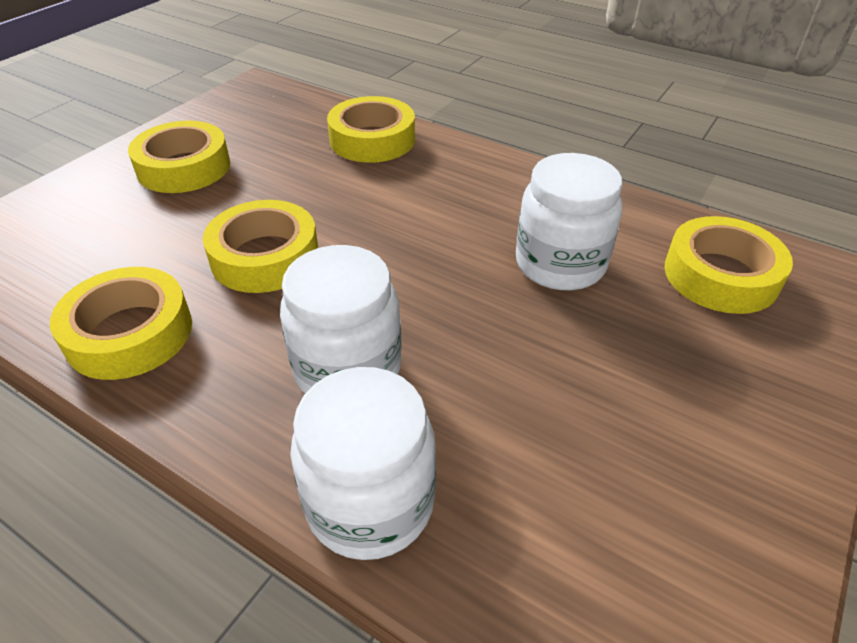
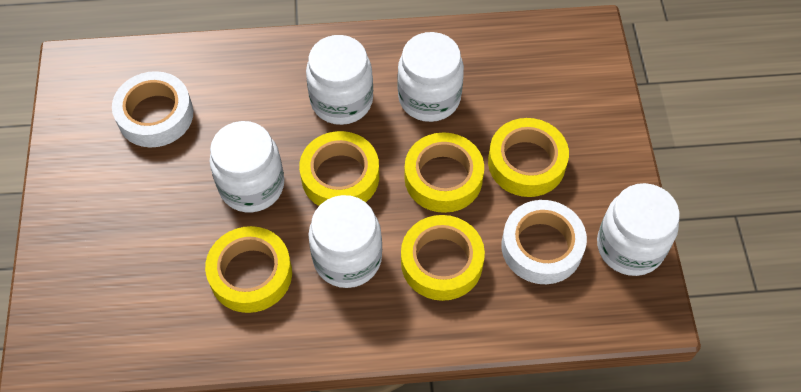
white jar: [280,245,402,394] [290,367,436,560] [516,153,622,290] = 3 -> [209,121,284,212] [306,35,373,125] [308,195,382,288] [397,32,464,122] [597,183,680,276] = 5
white tape: none = 0 -> [112,71,193,147] [501,200,587,284] = 2

